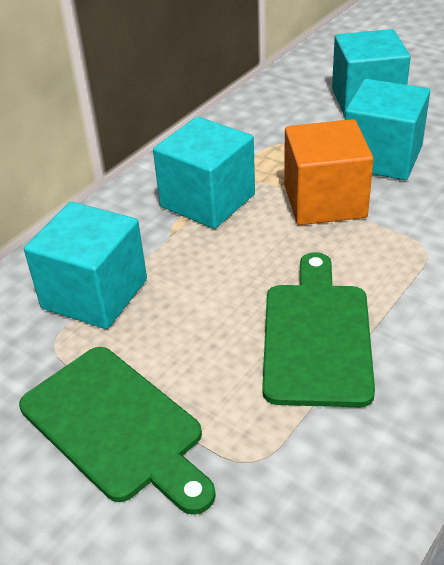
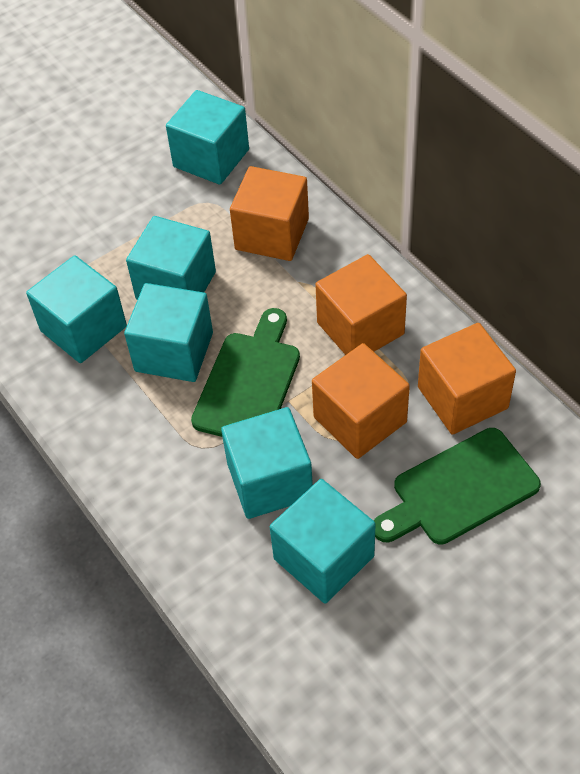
orange cube: [284,119,374,225] = 1 -> [230,166,309,261] [312,343,410,459] [315,254,407,355] [418,323,516,435] = 4
turquoise cube: [24,202,147,329] [153,117,255,229] [332,29,411,116] [345,79,430,180] = 4 -> [26,255,127,363] [124,283,213,382] [126,216,216,300] [166,90,249,185] [221,407,313,519] [270,479,376,604] = 6

